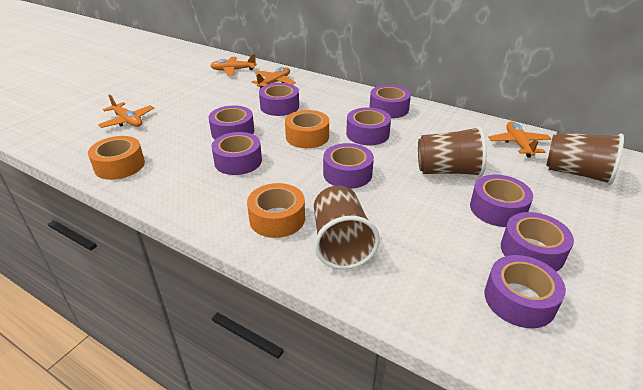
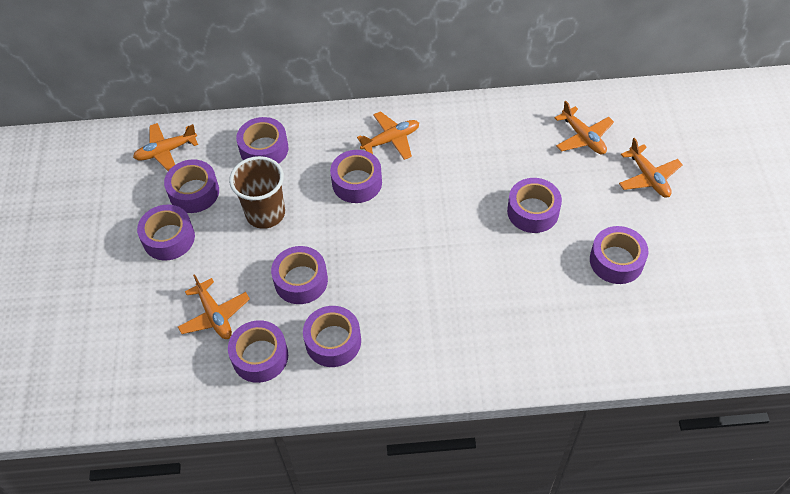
brown cup: [314,186,380,269] [418,126,487,177] [546,132,624,185] = 3 -> [229,156,285,229] = 1
orange plane: [98,94,154,128] [210,54,257,75] [252,67,296,89] [488,122,551,158] = 4 -> [133,123,198,171] [178,274,250,339] [357,111,419,160] [555,100,614,154] [619,138,683,197] = 5
orange tape: [88,136,145,180] [247,183,305,238] [285,110,329,148] = 3 -> none = 0

